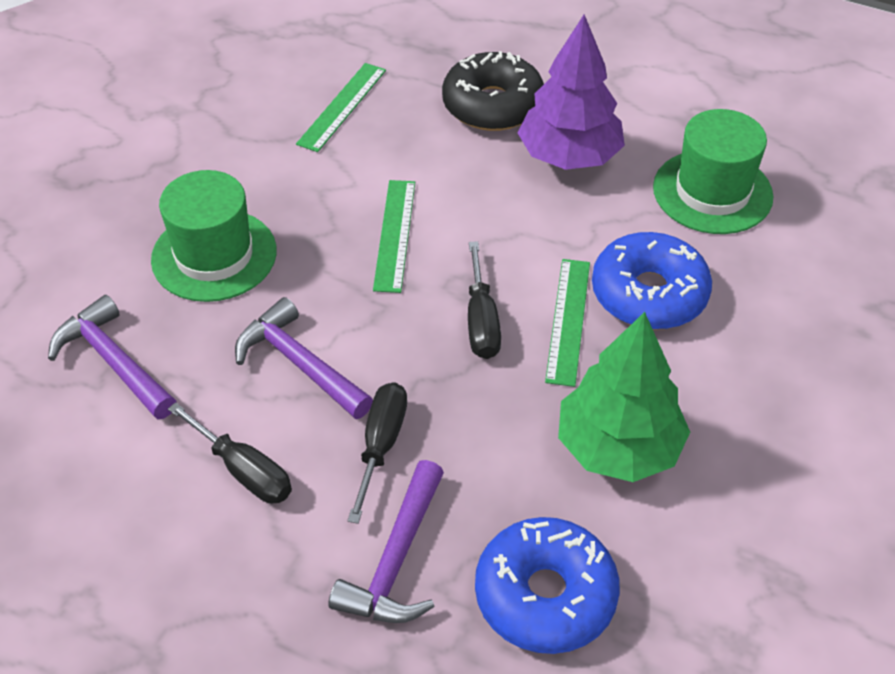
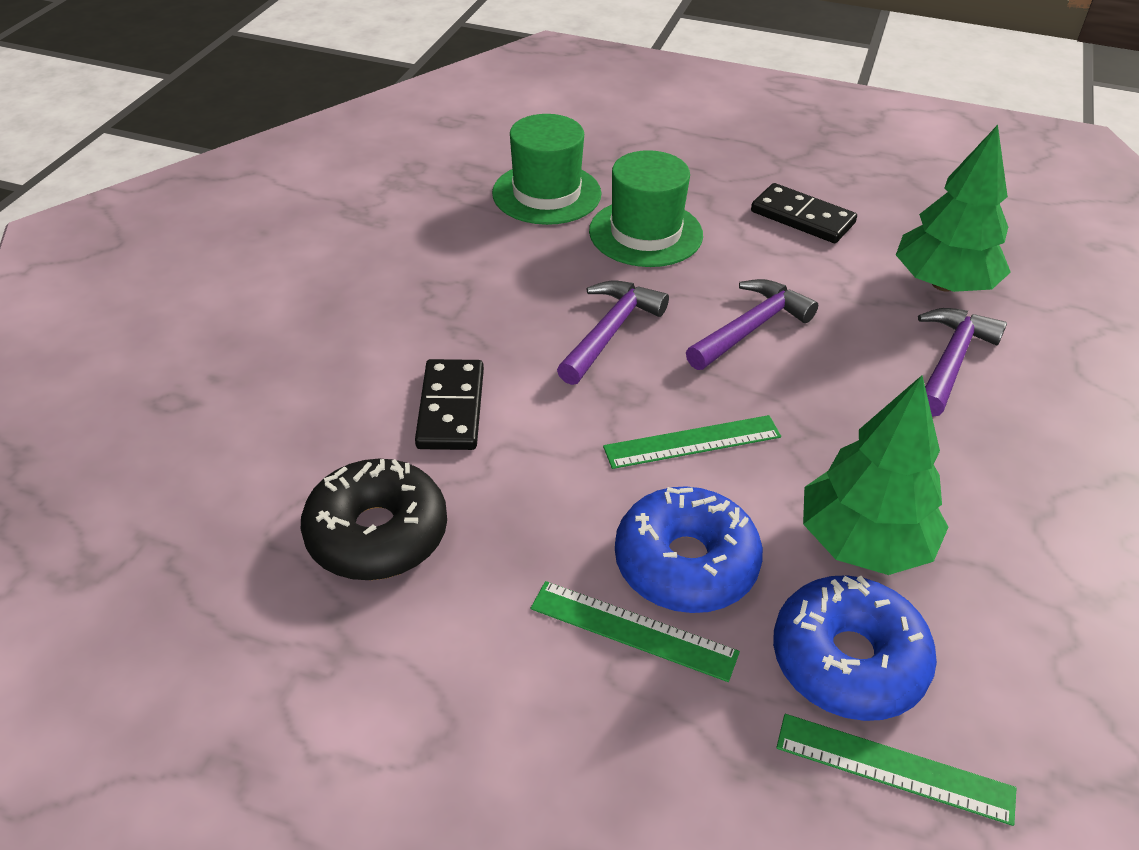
black domino: none = 0 -> [415,359,484,450] [751,183,857,243] = 2
black screwdriver: [168,402,292,504] [347,382,407,524] [468,241,501,359] = 3 -> none = 0
green tree: [558,312,690,482] = 1 -> [803,375,948,575] [896,125,1011,292] = 2
purple tree: [518,14,625,170] = 1 -> none = 0

